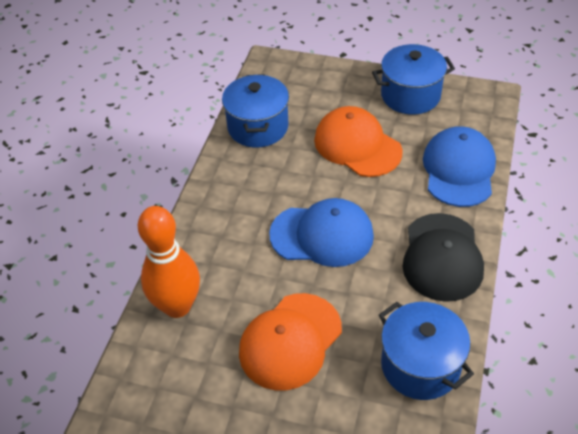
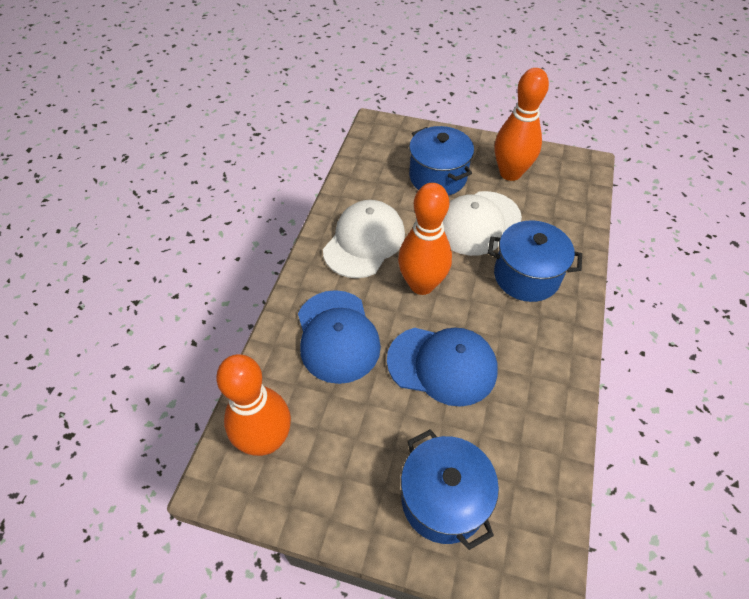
black cap: [402,213,484,302] = 1 -> none = 0
orange bowling pin: [138,206,200,318] = 1 -> [216,354,291,456] [398,183,452,295] [495,68,549,181] = 3
orange cap: [239,293,342,390] [314,106,403,177] = 2 -> none = 0
white cap: none = 0 -> [323,200,405,278] [443,191,522,256] = 2

